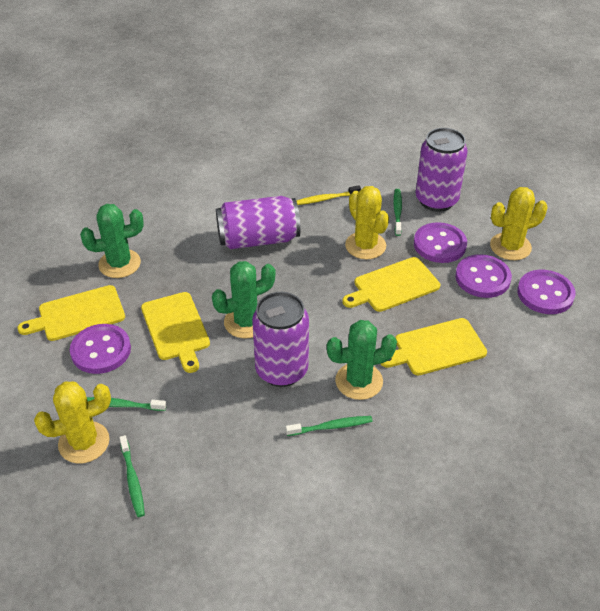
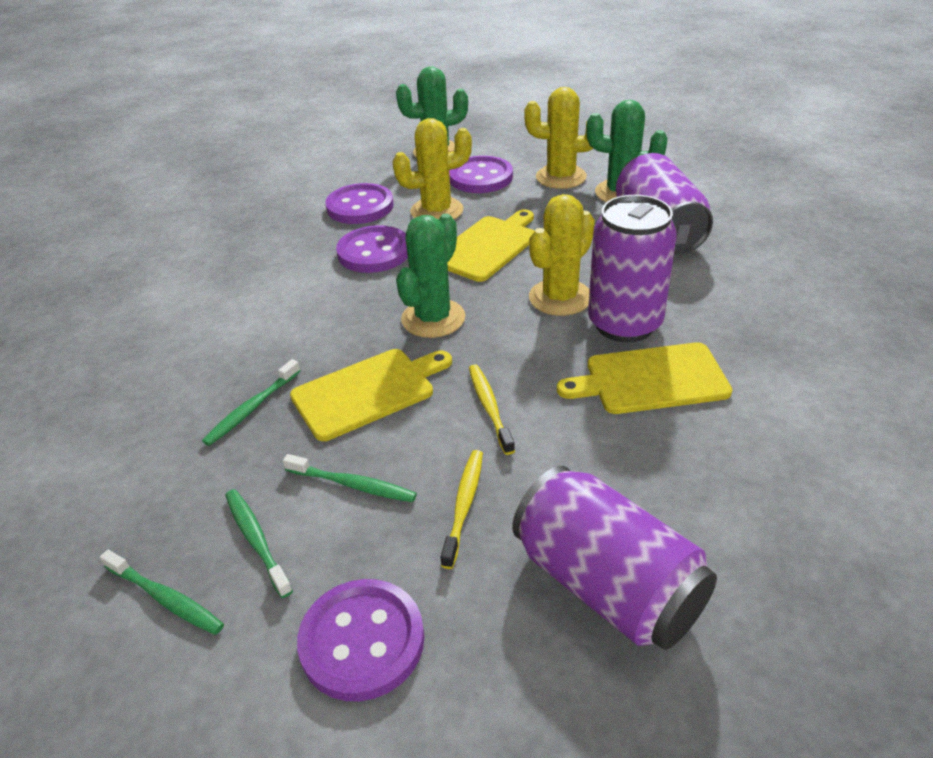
yellow cutting board: [17,285,125,341] [141,292,210,373] [342,257,440,312] [381,318,487,375] = 4 -> [290,349,452,441] [447,210,534,282] [557,342,732,414] = 3
yellow toothbrush: [296,185,361,205] = 1 -> [441,450,483,569] [469,365,515,455] = 2

